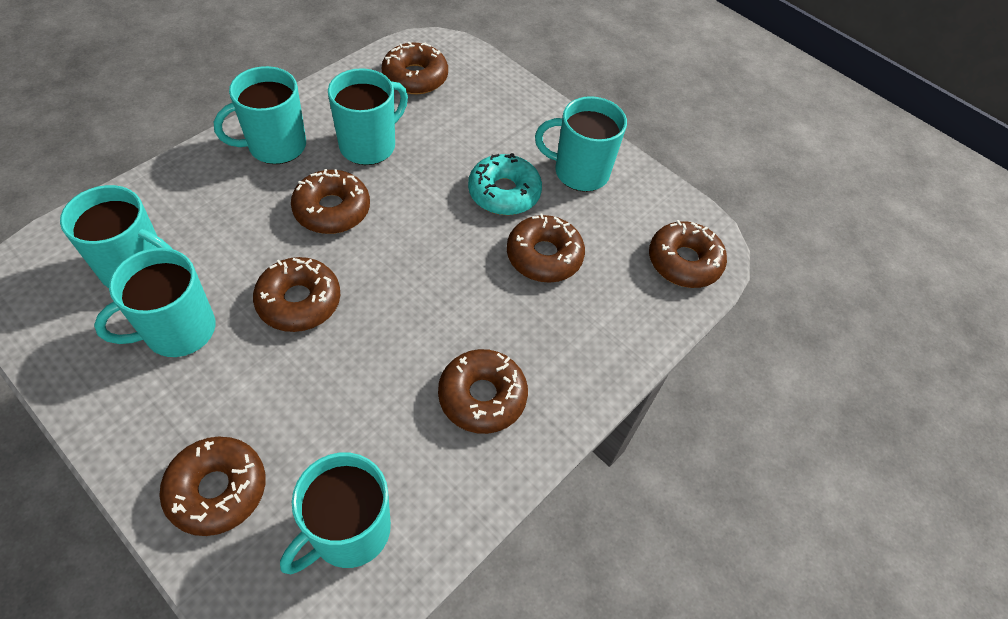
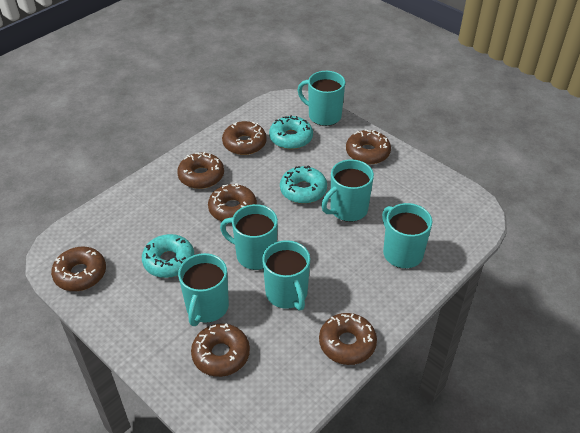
turquoise donut: [468,153,542,215] = 1 -> [142,234,194,278] [269,115,313,149] [280,166,327,204] = 3

